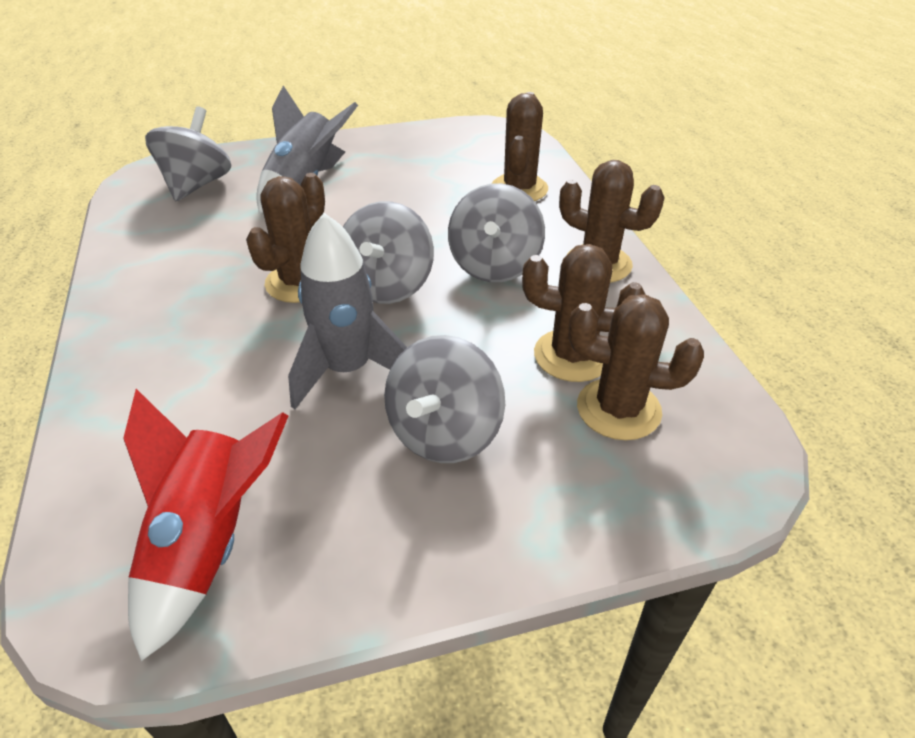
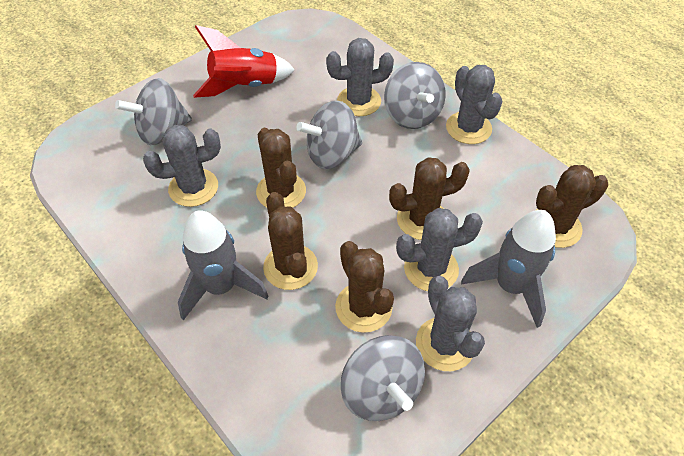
grey cactus: none = 0 -> [143,125,221,207] [326,38,394,116] [396,208,483,291] [416,276,485,371] [446,65,503,144] = 5

